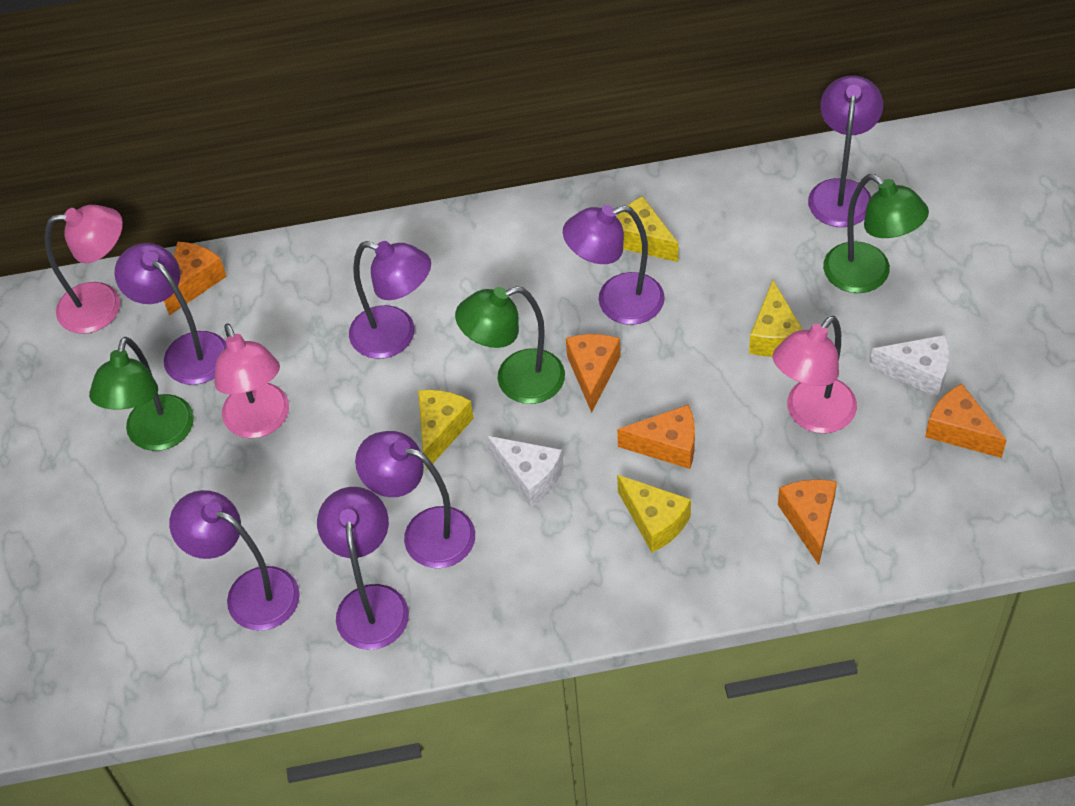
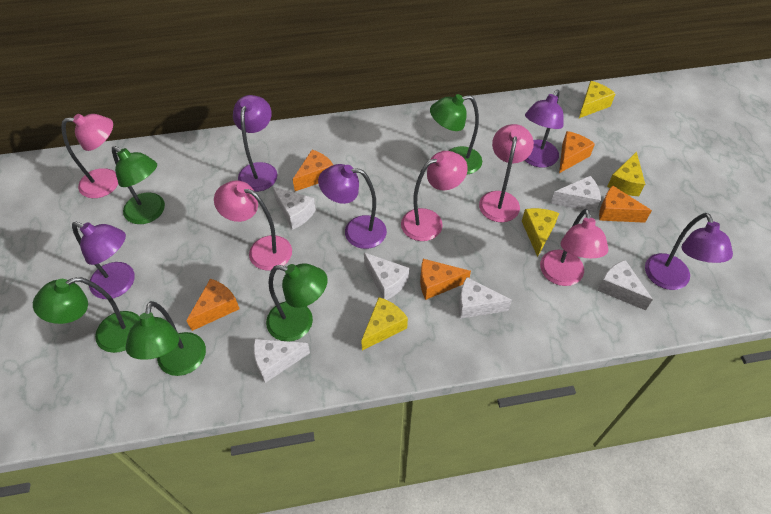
green lamp: [89,337,194,451] [455,286,565,404] [823,174,929,293] = 3 -> [33,277,140,353] [112,146,165,224] [126,301,206,376] [266,263,328,341] [430,94,482,175] = 5
pink lamp: [45,205,123,334] [214,323,289,438] [773,316,857,433] = 3 -> [61,114,118,198] [214,181,292,270] [401,151,468,241] [479,124,534,222] [540,209,608,286] = 5
purple lamp: [114,243,227,385] [169,490,300,631] [317,487,409,650] [349,241,431,359] [355,431,475,568] [563,205,665,325] [808,75,883,227] = 7 -> [72,222,135,299] [233,95,277,192] [318,164,387,249] [524,90,564,168] [645,213,733,290] = 5
white cheese: [487,436,563,507] [869,335,949,397] = 2 -> [254,339,310,383] [273,187,316,230] [364,253,409,300] [459,277,512,319] [550,176,601,212] [597,260,653,310] = 6

